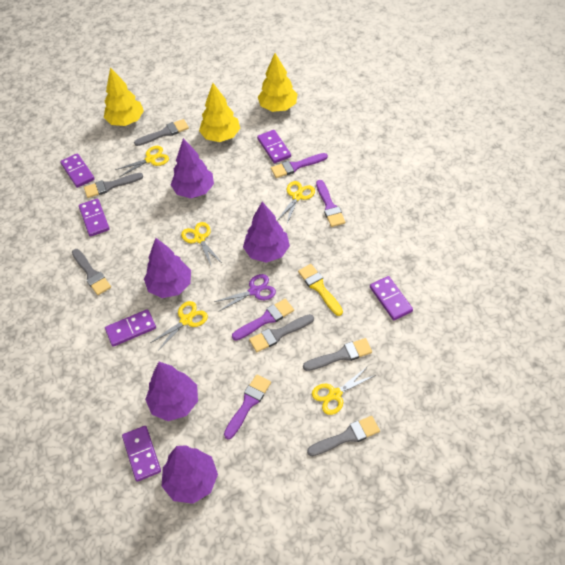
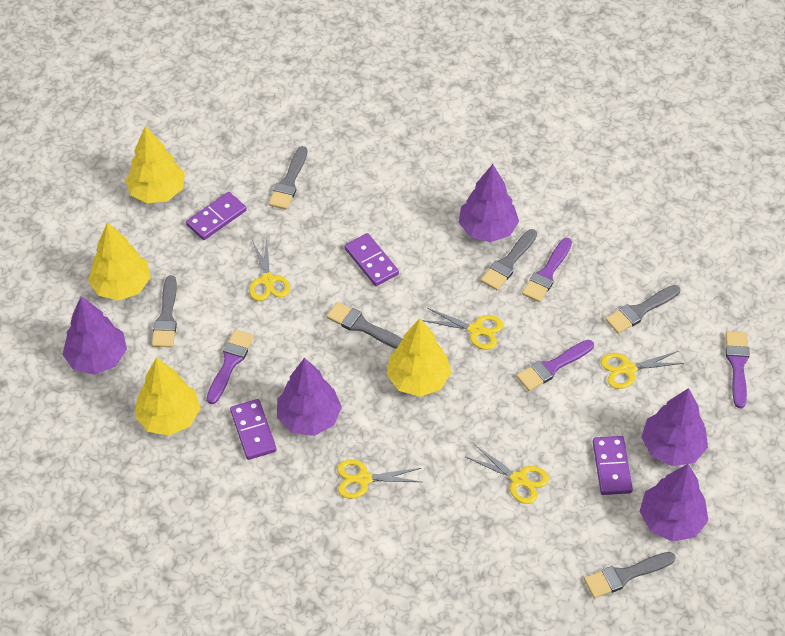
purple domino: [60,153,95,188] [79,199,110,237] [105,309,156,347] [122,426,161,482] [257,130,291,163] [370,276,413,320] = 6 -> [186,192,247,240] [230,399,277,460] [345,233,399,286] [593,436,633,495] = 4
purple scissors: [214,274,276,311] = 1 -> none = 0
yellow brush: [298,264,343,316] = 1 -> none = 0
yellow tree: [104,67,144,126] [199,83,240,142] [258,53,297,112] = 3 -> [88,222,151,301] [126,126,185,203] [135,357,200,436] [387,318,451,397] = 4

